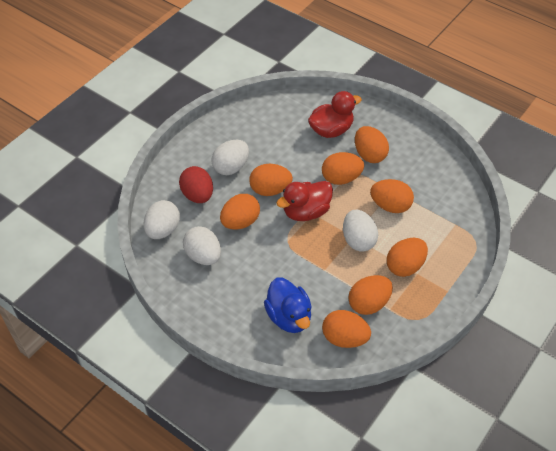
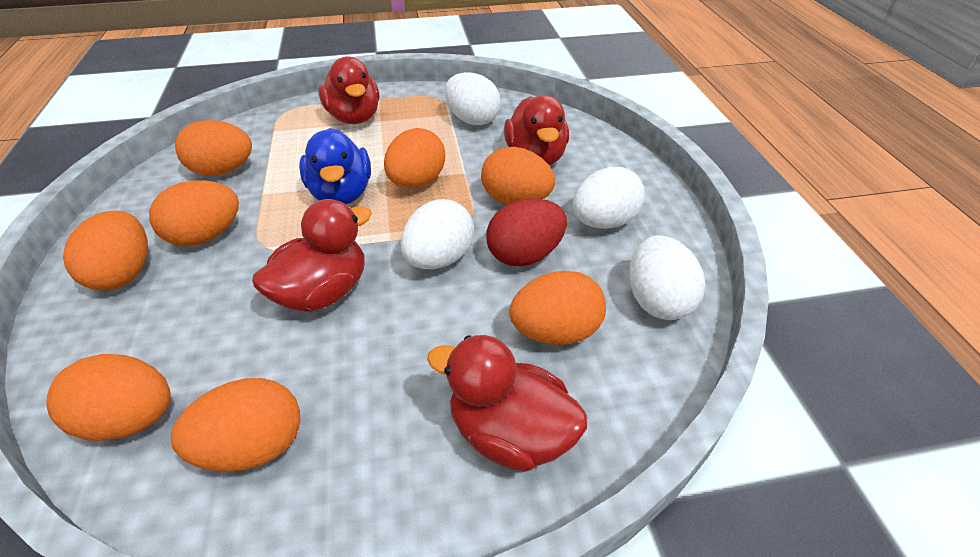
red duck: [277,181,333,221] [308,91,362,138] = 2 -> [252,199,372,312] [318,56,379,124] [427,335,587,472] [504,95,569,166] = 4

